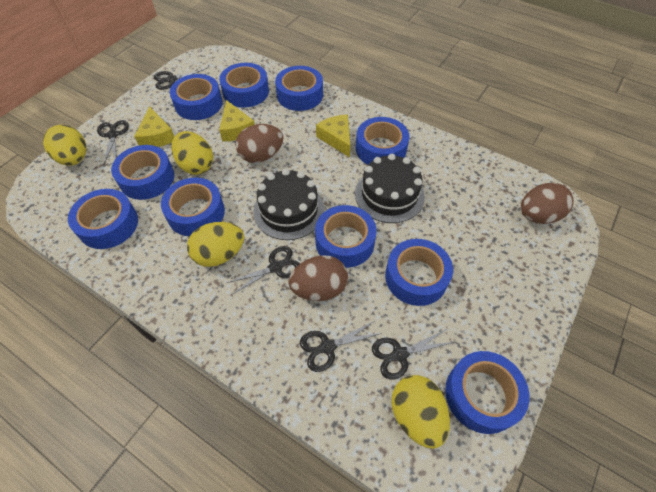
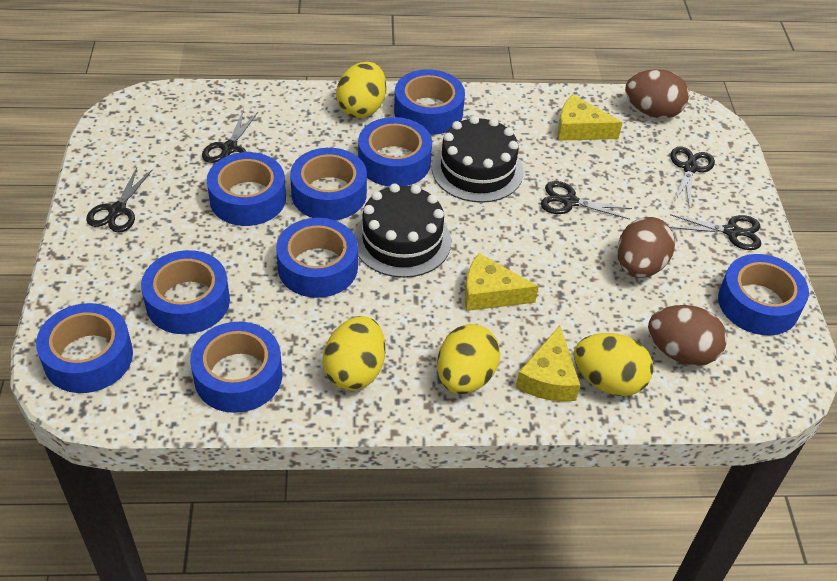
blue tape: [68,189,138,249] [111,145,174,200] [161,178,225,237] [170,74,222,120] [219,63,269,108] [275,66,323,111] [315,205,377,268] [356,117,410,165] [385,239,453,306] [445,351,530,434] = 10 -> [36,303,133,393] [141,250,230,334] [190,322,282,413] [207,152,286,226] [276,218,358,298] [290,148,367,220] [358,117,432,187] [394,69,465,135] [718,254,809,335] = 9

